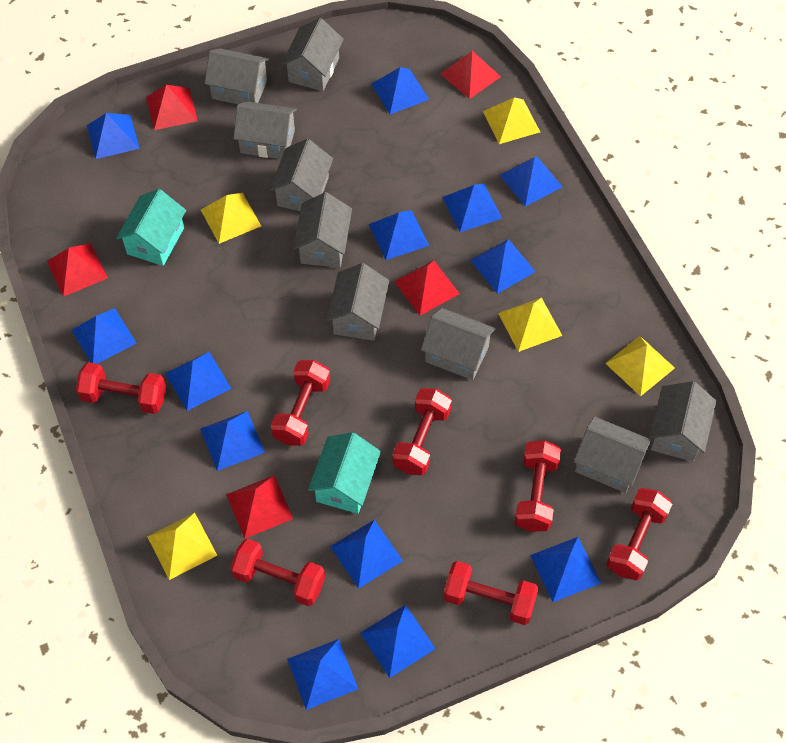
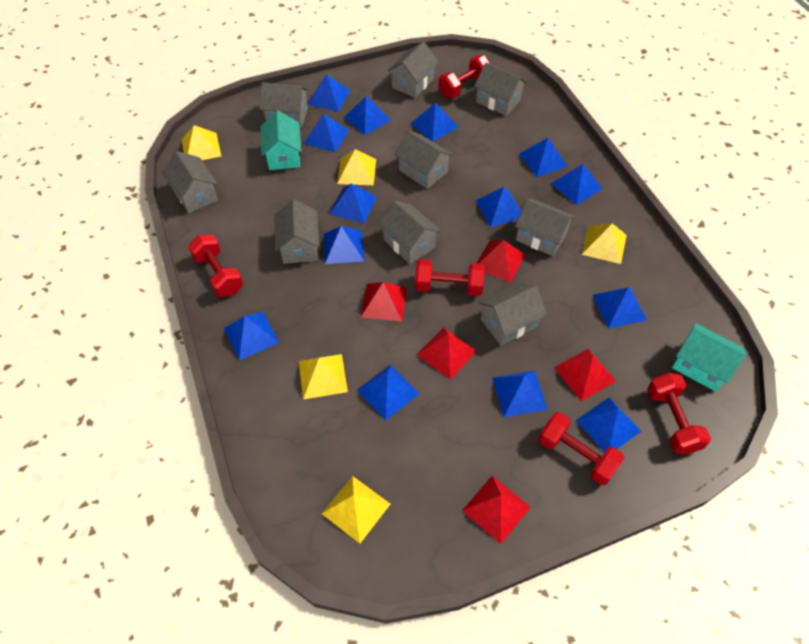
blue pyramid: [71,308,137,364] [87,113,140,159] [165,352,232,411] [200,411,265,471] [287,639,358,710] [330,520,403,589] [360,605,436,678] [369,210,429,260] [371,67,429,114] [442,184,502,232] [470,239,536,294] [500,156,562,207] [530,537,601,602] = 13 -> [224,312,279,360] [304,114,349,152] [308,74,350,112] [324,226,364,264] [329,183,377,223] [344,96,391,135] [357,364,420,420] [411,102,458,141] [475,187,521,227] [492,371,548,417] [519,138,567,177] [551,164,603,205] [576,397,641,453] [592,287,647,328] = 14
red dumbbell: [76,362,166,414] [230,539,325,606] [271,360,330,446] [393,388,452,475] [443,561,539,625] [514,440,561,532] [606,488,672,580] = 7 -> [188,234,243,297] [415,259,485,296] [438,55,491,98] [538,412,624,485] [647,373,711,454] = 5

